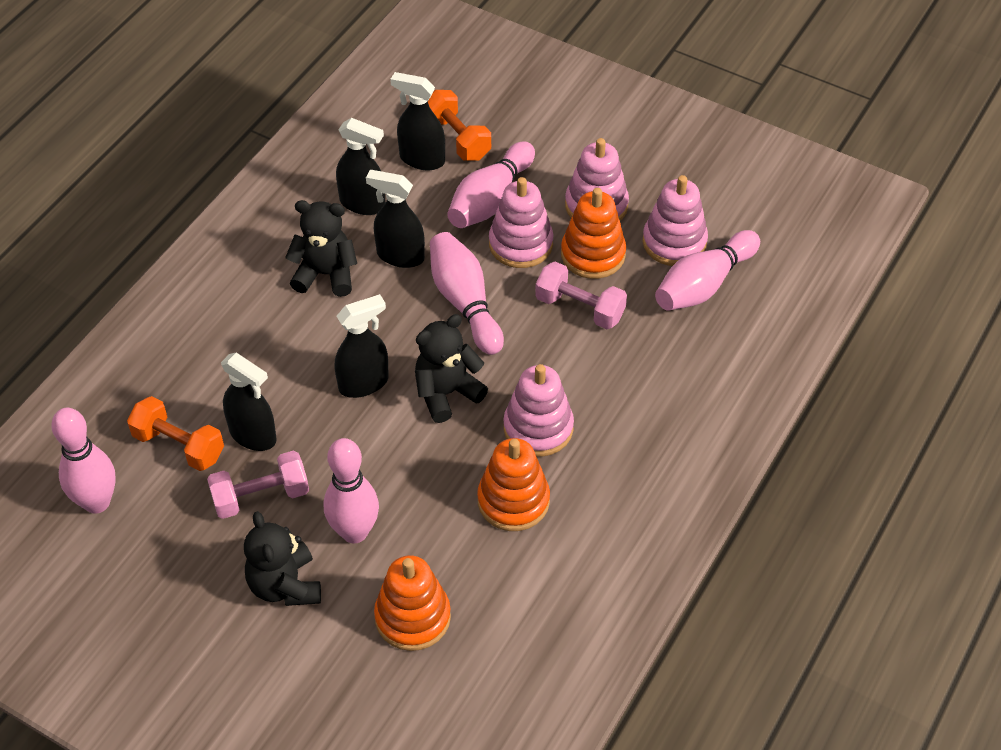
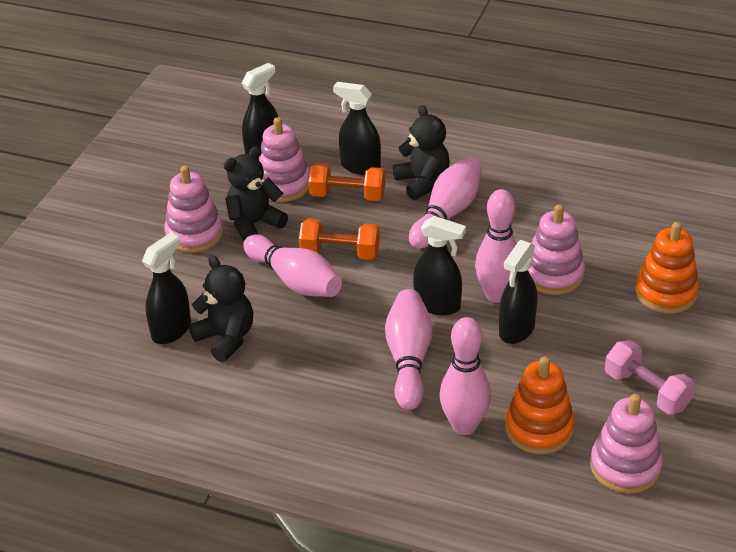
orange stacking toy: [374,555,451,651] [477,438,550,531] [561,188,626,279] = 3 -> [505,357,575,454] [635,222,699,314] = 2
pink dumbbell: [207,451,309,519] [535,262,627,329] = 2 -> [605,340,695,415] = 1

